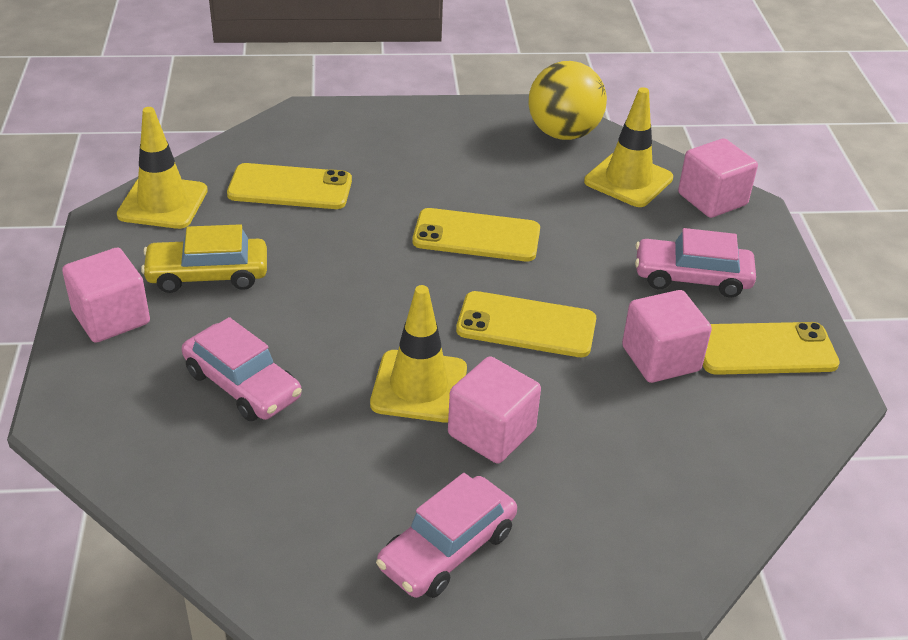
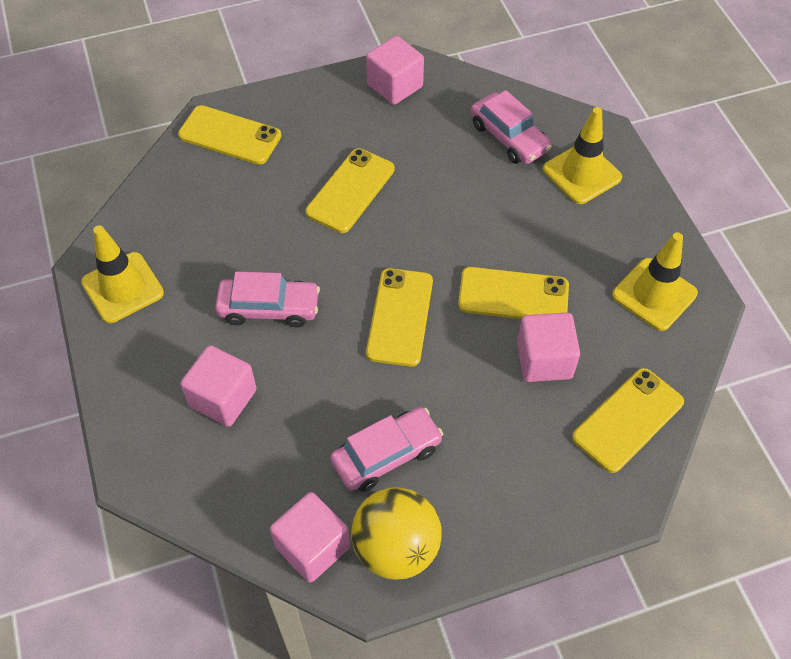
yellow car: [141,224,267,293] = 1 -> none = 0
yellow phone: [227,163,352,209] [413,208,540,261] [456,291,596,357] [703,322,840,375] = 4 -> [178,105,281,165] [306,148,395,233] [366,268,433,367] [458,267,569,319] [572,368,684,473] = 5

